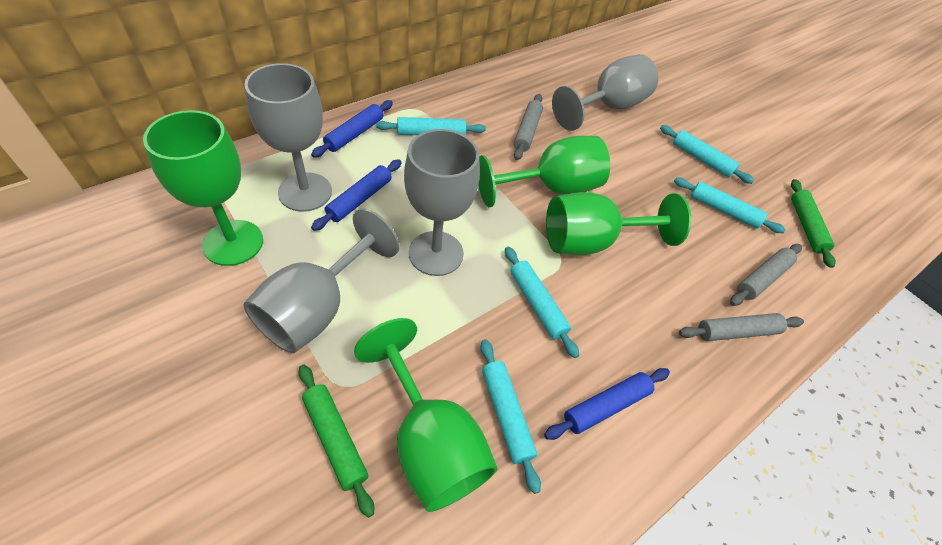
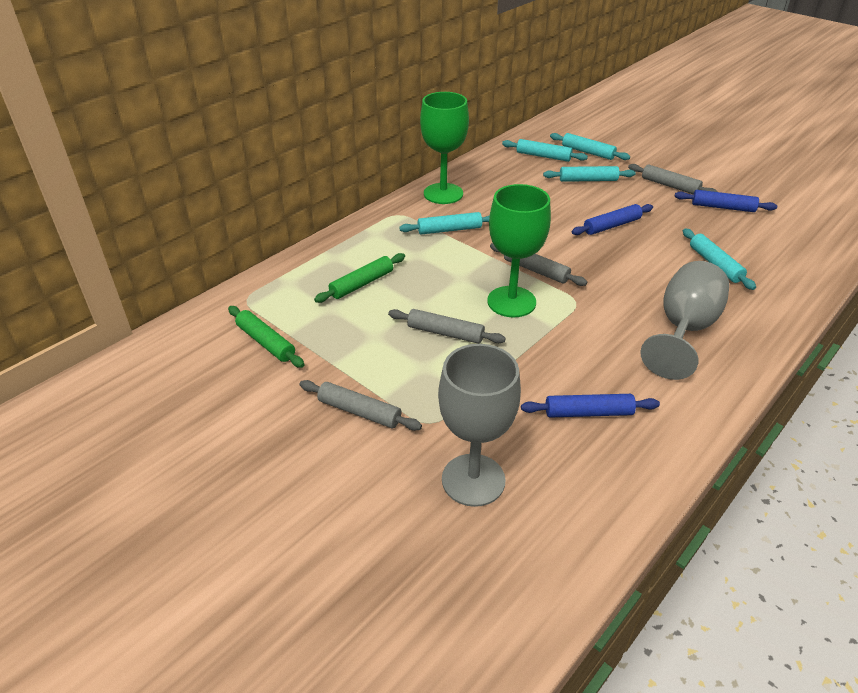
green goblet: [143,110,263,266] [354,318,498,512] [478,136,610,207] [546,192,691,255] = 4 -> [420,92,469,204] [487,184,551,318] = 2
grey goblet: [243,208,400,353] [244,63,332,212] [404,129,480,276] [552,54,658,131] = 4 -> [438,344,521,507] [640,261,729,380] = 2
grey rolling pin: [514,94,543,160] [679,313,804,341] [730,244,802,306] = 3 -> [300,380,422,431] [388,309,506,344] [490,243,587,286] [628,164,717,194] = 4

